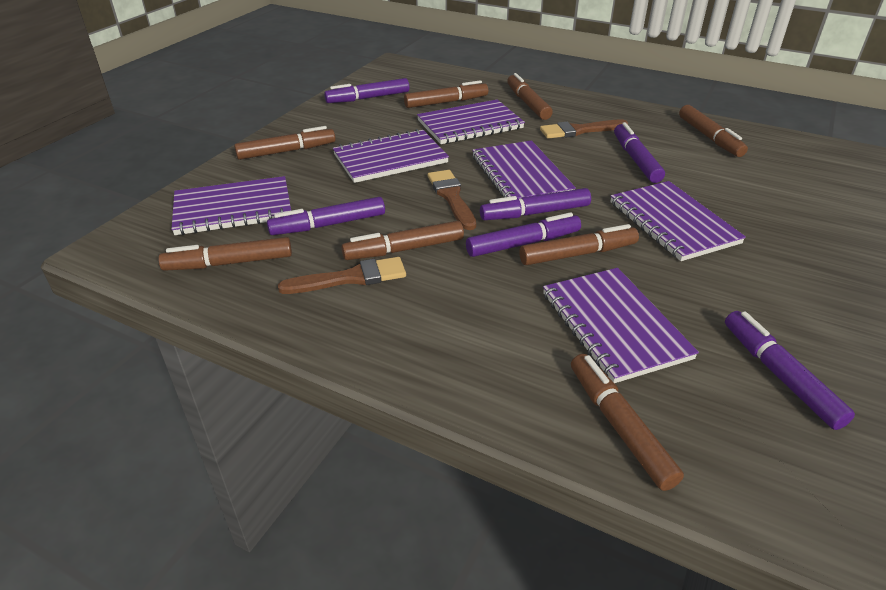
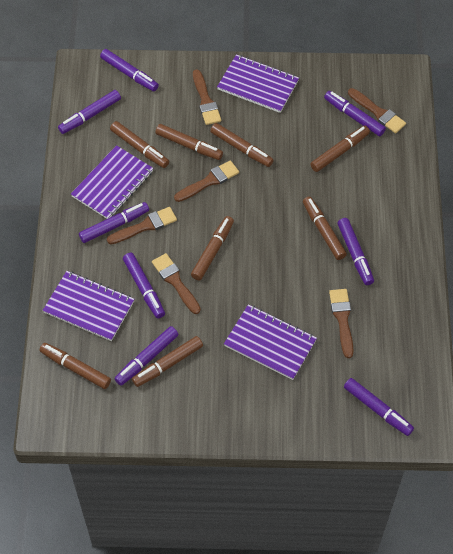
brown brush: [278,257,406,294] [428,170,476,230] [540,120,628,139] = 3 -> [107,207,177,244] [152,253,201,314] [174,160,239,202] [193,69,221,125] [329,289,354,358] [348,88,406,133] = 6
purple marker: [267,197,385,235] [324,78,409,103] [466,212,581,257] [480,188,591,220] [614,122,665,183] [725,311,855,430] = 6 -> [58,90,121,134] [79,202,149,243] [100,49,159,91] [114,326,179,386] [123,253,165,318] [324,91,386,136] [337,218,374,285] [344,378,414,436] = 8
purple notebook: [171,176,291,235] [333,129,449,183] [417,99,525,144] [472,140,576,199] [543,268,699,383] [610,181,746,261] = 6 -> [43,271,134,341] [71,145,154,219] [217,54,299,113] [224,304,317,380] = 4

